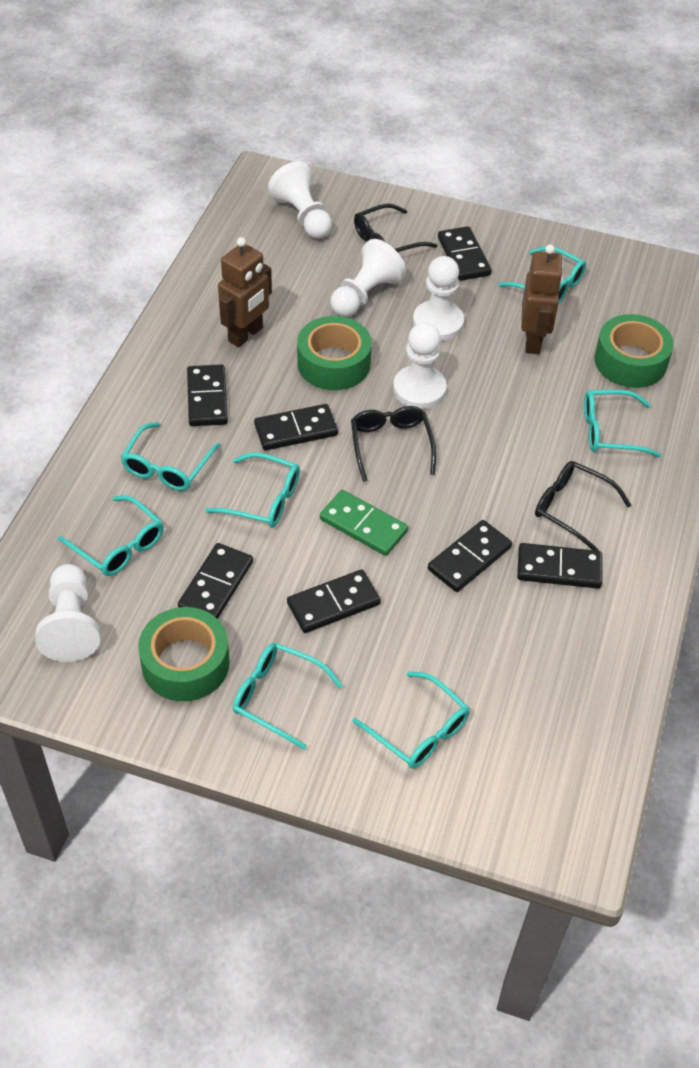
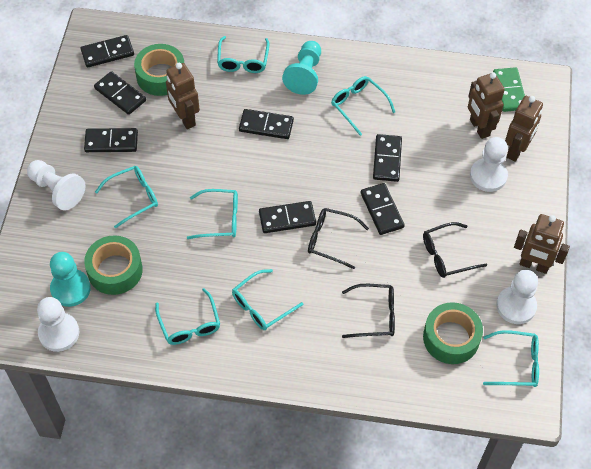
brown robot: [218,237,272,347] [521,244,563,354] = 2 -> [166,63,200,129] [468,72,505,139] [505,96,543,162] [514,214,570,274] = 4
turquoise pawn: none = 0 -> [50,252,91,307] [282,41,321,95] = 2
white pawn: [35,564,100,662] [268,161,332,239] [330,239,406,317] [393,322,447,409] [413,256,464,341] = 5 -> [27,160,86,210] [37,297,79,352] [470,137,508,192] [496,270,538,324] = 4

